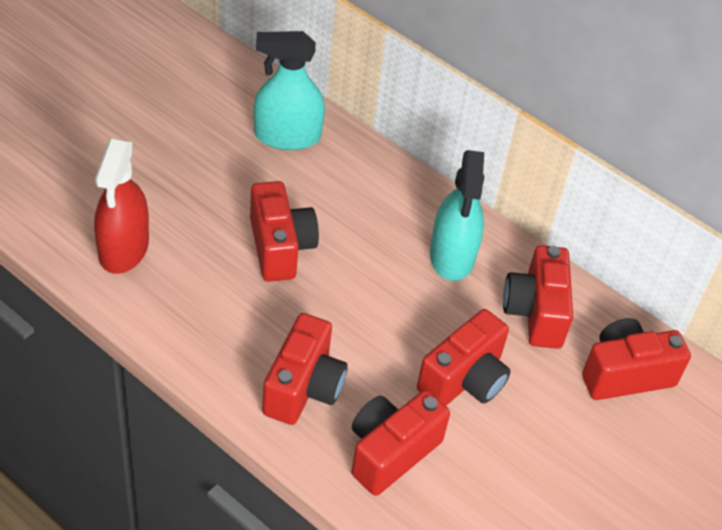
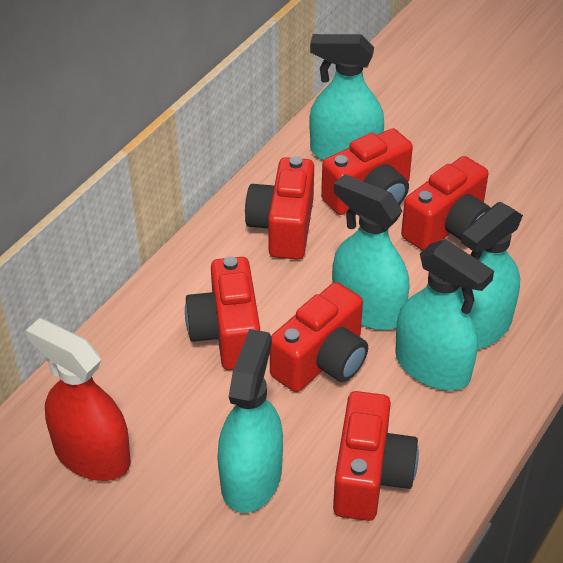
turquoise spray bottle: [254,31,325,150] [430,150,484,281] = 2 -> [217,329,283,513] [310,34,384,160] [332,174,410,330] [395,239,494,391] [458,202,523,349] = 5

